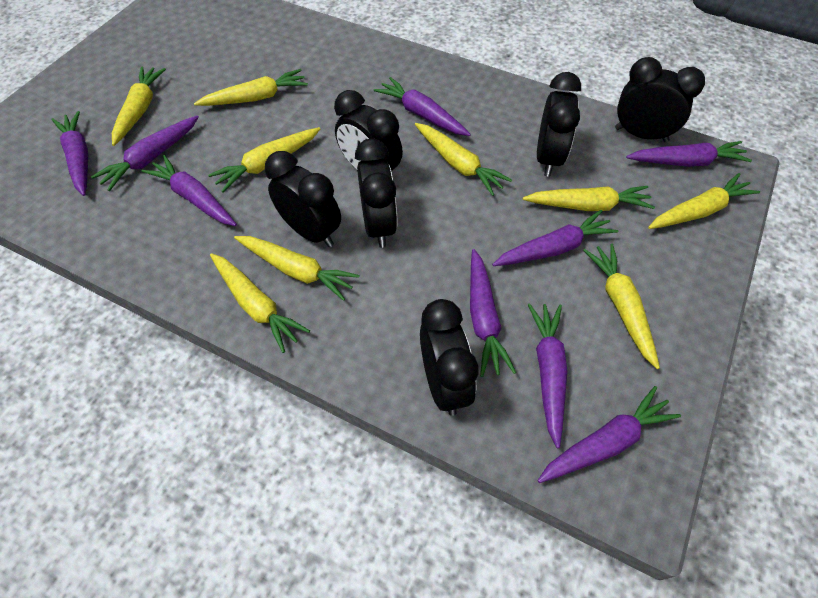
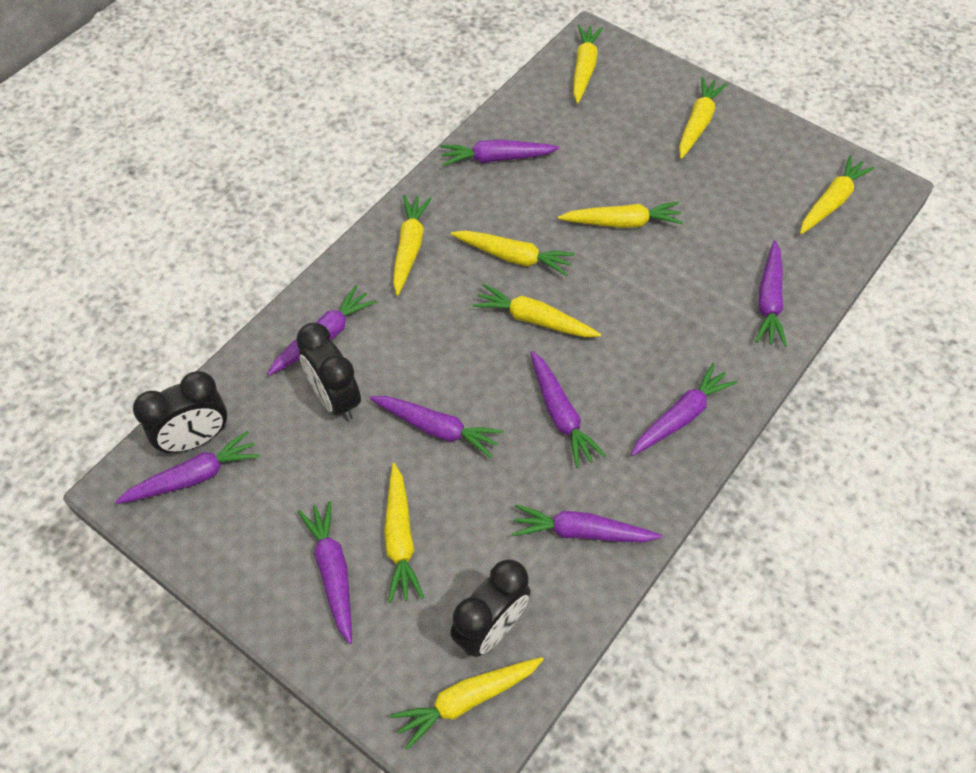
black clock: [265,151,341,247] [334,90,403,171] [355,139,398,248] [420,299,478,416] [537,72,581,177] [615,57,705,142] = 6 -> [133,371,227,454] [296,323,361,421] [450,559,531,657] = 3

